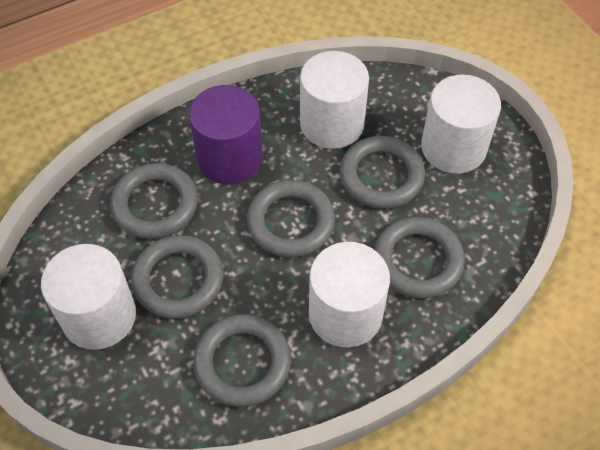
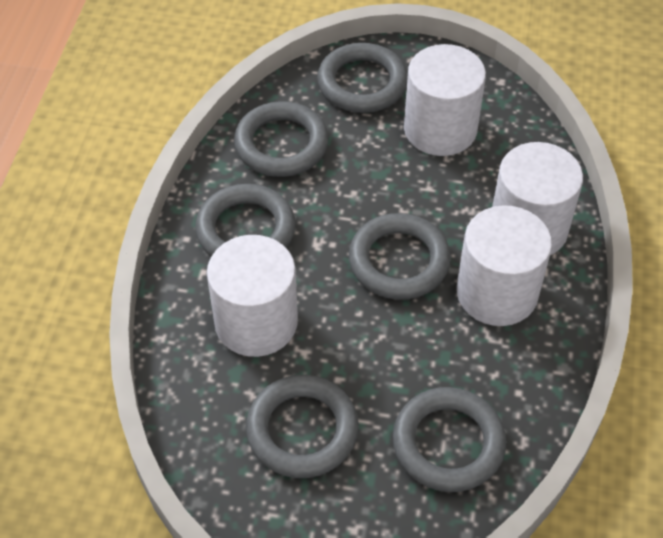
purple cylinder: [189,85,263,184] = 1 -> none = 0

